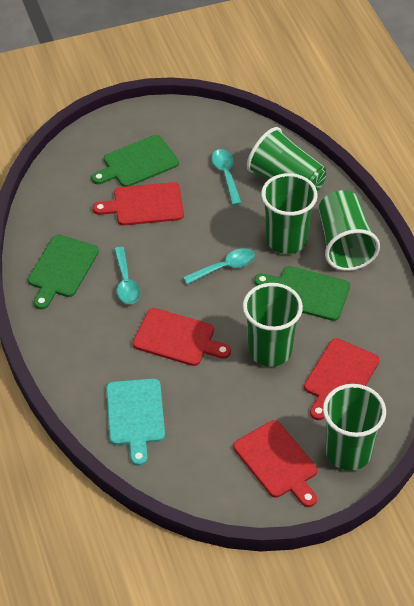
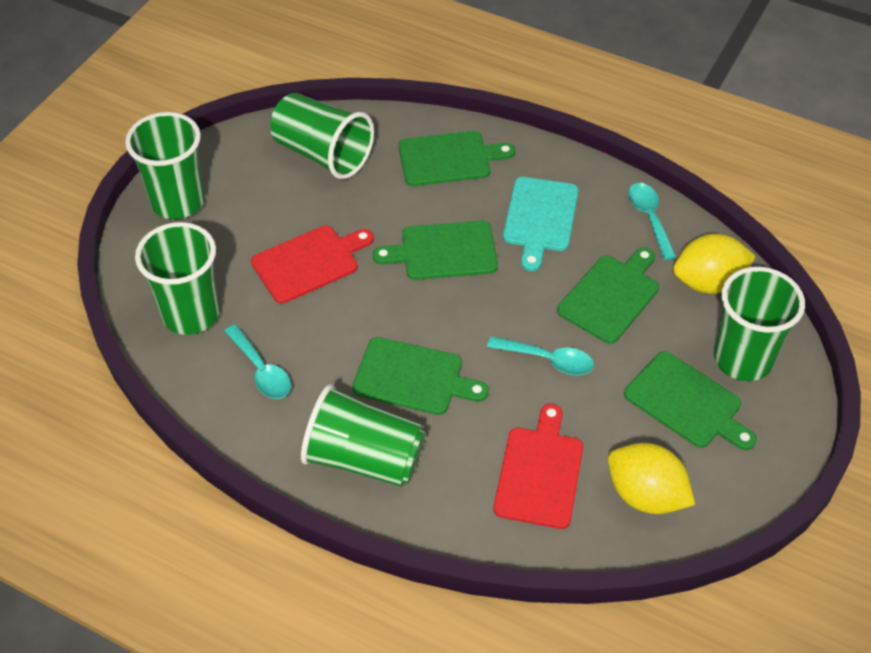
green cutting board: [28,235,99,310] [91,135,179,187] [254,266,350,321] = 3 -> [352,337,489,415] [373,221,498,280] [398,131,515,186] [557,247,659,344] [624,351,757,450] = 5
red cutting board: [93,182,184,225] [133,308,231,366] [233,420,318,507] [304,338,380,420] = 4 -> [251,226,374,304] [494,404,583,529] = 2
yellow lemon: none = 0 -> [608,443,695,514] [673,234,756,294] = 2

